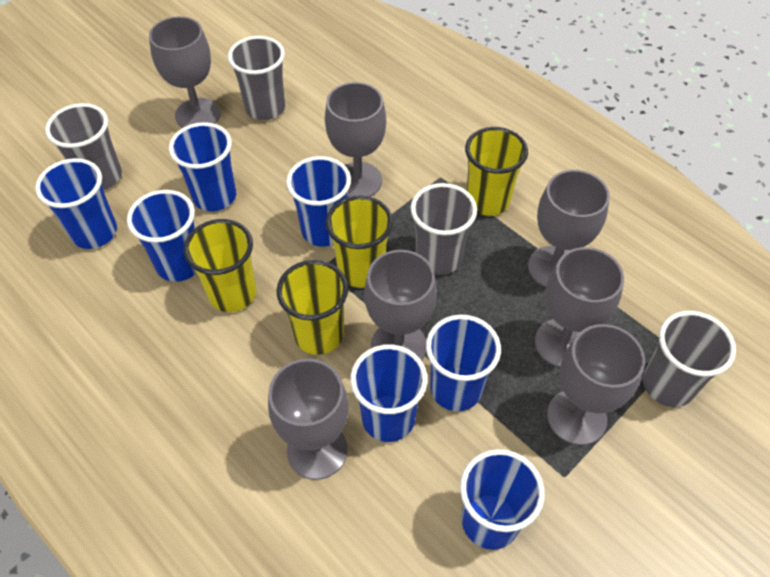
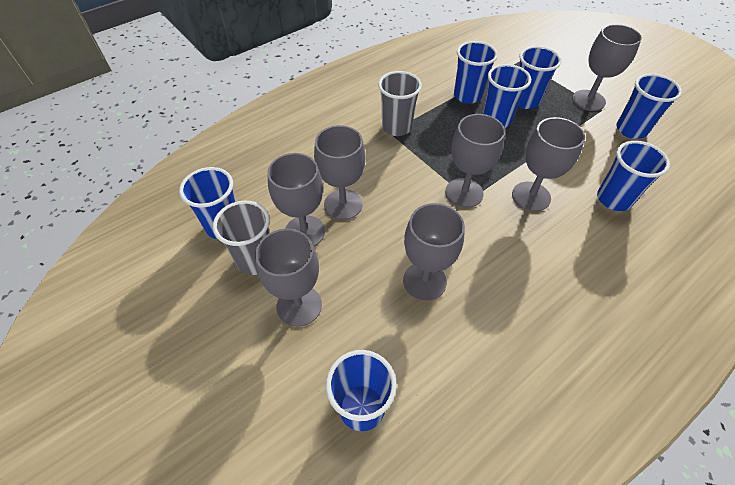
grey cup: [45,103,122,190] [228,36,285,120] [411,183,477,275] [643,311,736,407] = 4 -> [213,201,270,275] [378,71,422,136] = 2
yellow cup: [184,219,256,312] [276,260,348,355] [326,195,393,288] [465,127,528,216] = 4 -> none = 0

